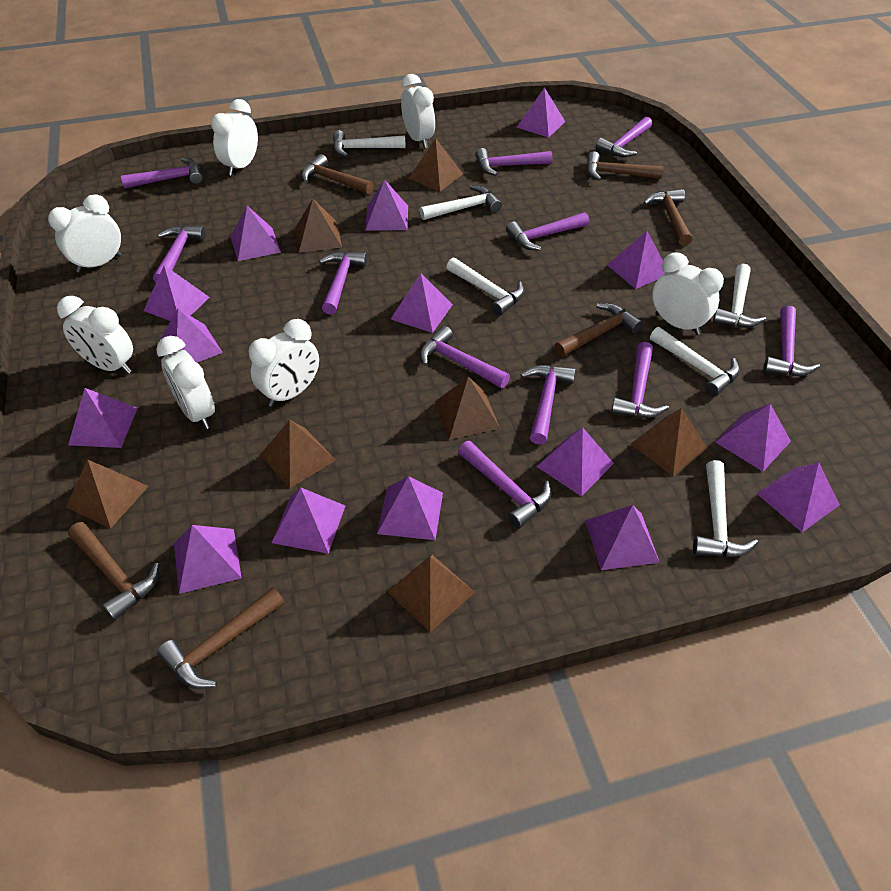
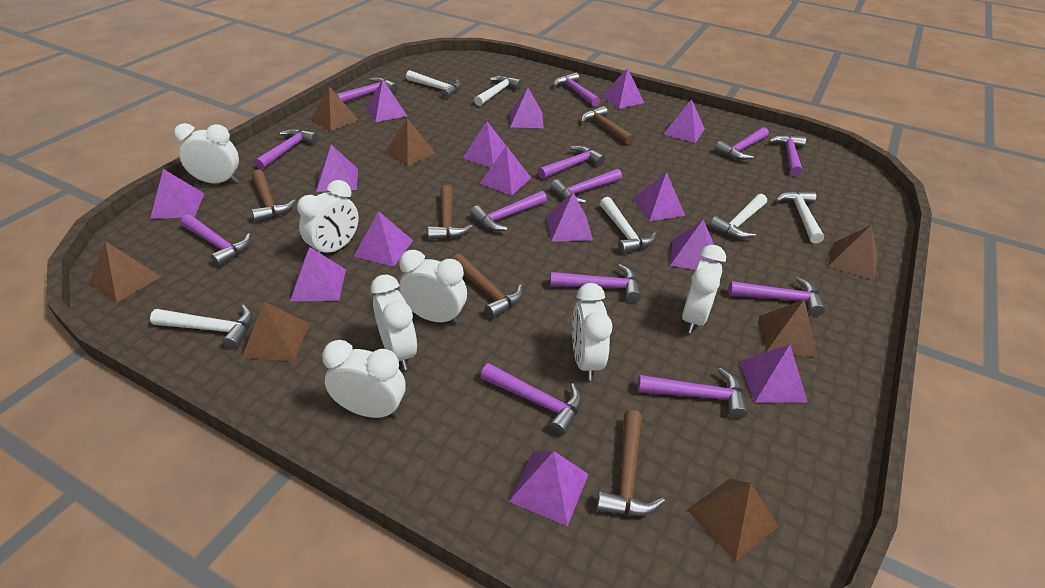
brown hammer: [68,522,159,620] [157,587,284,689] [302,154,373,194] [554,303,643,357] [586,151,663,181] [643,189,692,246] = 6 -> [252,169,296,222] [428,185,473,240] [452,254,523,319] [581,106,634,145] [596,410,665,516] = 5
purple hammer: [121,158,203,188] [153,225,206,283] [319,251,367,315] [420,326,510,388] [458,441,551,529] [475,148,552,176] [506,212,589,251] [520,365,576,445] [596,117,652,157] [611,342,669,418] [763,306,820,376] = 11 -> [181,214,251,267] [254,129,318,170] [336,77,398,103] [470,191,547,231] [480,363,582,436] [538,146,605,179] [550,169,622,203] [550,264,641,302] [554,73,600,106] [638,368,748,419] [715,127,769,160] [728,277,825,316] [769,135,806,177] = 13

